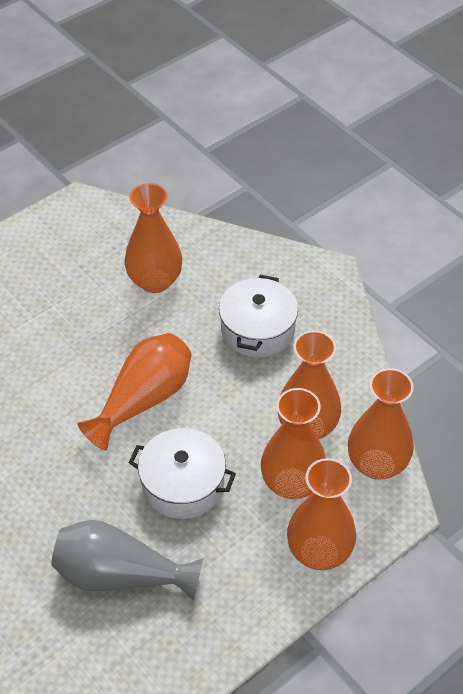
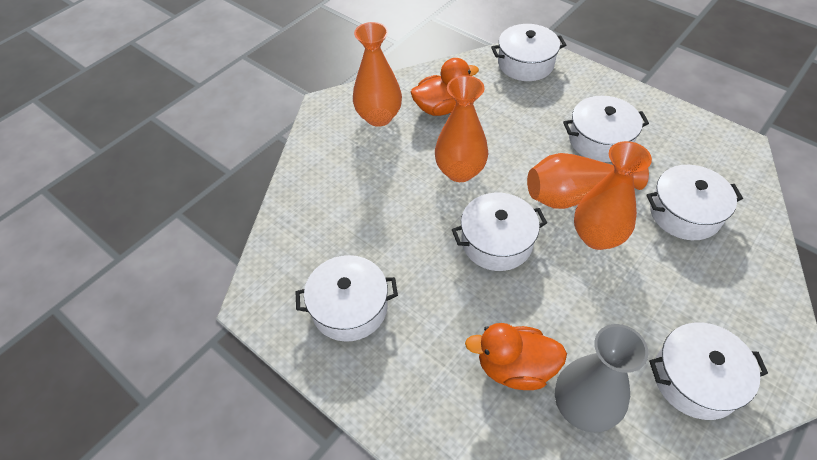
orange duck: none = 0 -> [411,58,479,116] [465,323,567,390] = 2
orange vase: [78,333,192,450] [124,183,183,293] [261,388,326,499] [278,330,341,439] [287,458,356,570] [348,368,414,480] = 6 -> [353,22,402,127] [435,75,488,182] [527,153,649,209] [574,141,652,250] = 4
white pot: [129,428,236,519] [219,275,298,357] = 2 -> [296,255,398,342] [452,193,547,271] [491,24,566,81] [563,96,649,162] [646,165,743,240] [649,322,768,420] = 6

